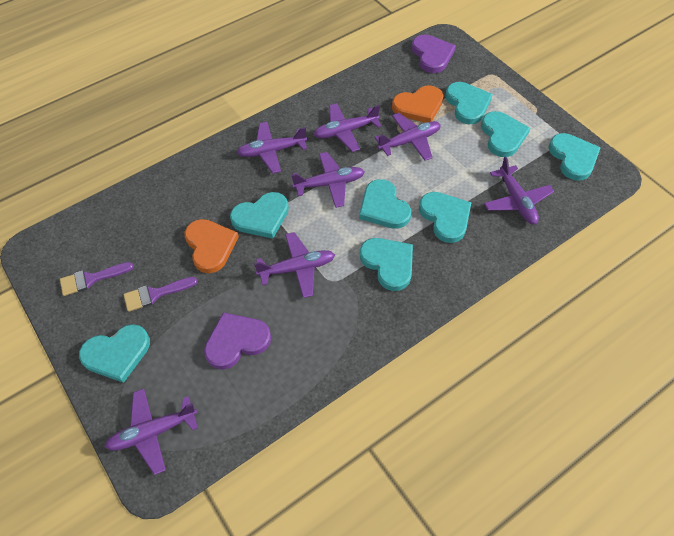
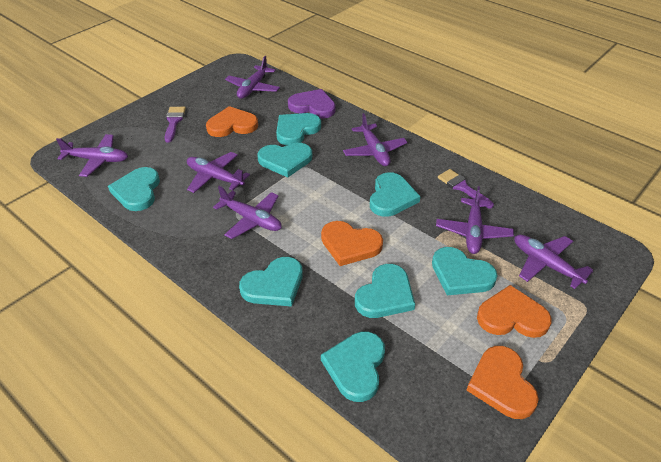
orange heart: [184,219,239,273] [392,85,443,122] = 2 -> [206,106,258,137] [321,221,383,266] [466,346,539,419] [477,285,552,338] = 4
purple heart: [204,312,271,370] [412,35,456,73] = 2 -> [288,89,336,119] = 1

